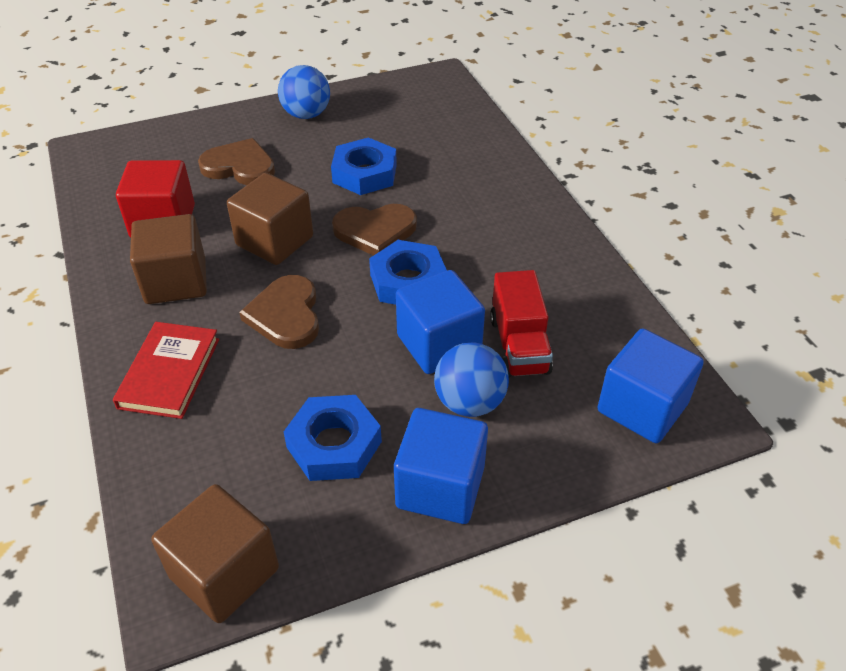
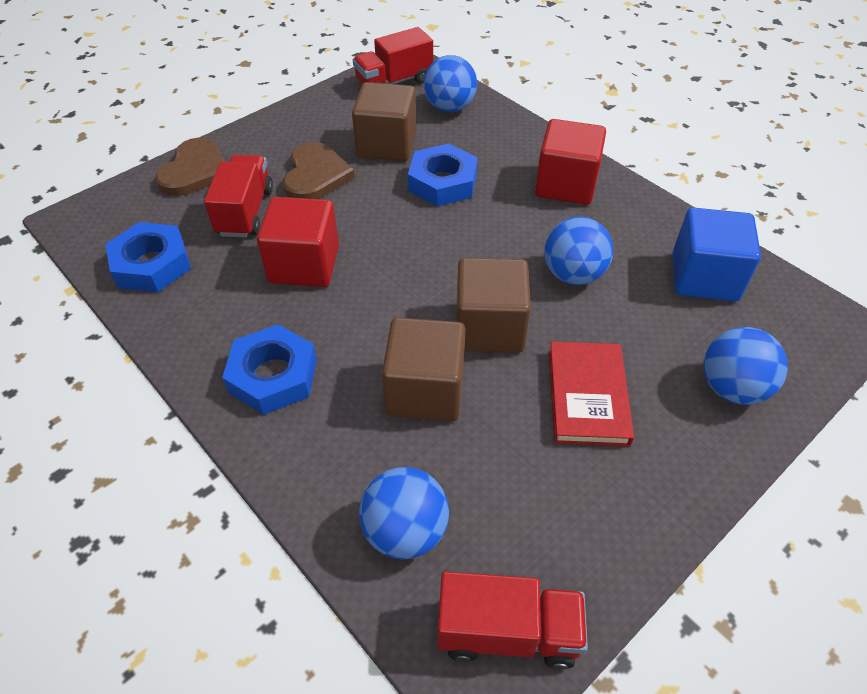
blue ball: [278,65,330,119] [434,342,509,417] = 2 -> [359,467,449,560] [424,55,477,112] [544,217,613,285] [703,327,788,405] = 4
blue cube: [394,408,488,524] [396,270,485,374] [597,328,704,443] = 3 -> [672,207,761,301] = 1
brown heart: [198,138,275,185] [239,275,319,349] [332,204,417,256] = 3 -> [155,138,225,196] [283,142,355,199] = 2
red cube: [116,160,195,238] = 1 -> [257,197,339,287] [535,119,606,205] = 2
red truck: [490,270,553,377] = 1 -> [204,155,273,238] [353,27,433,84] [438,571,588,670] = 3

